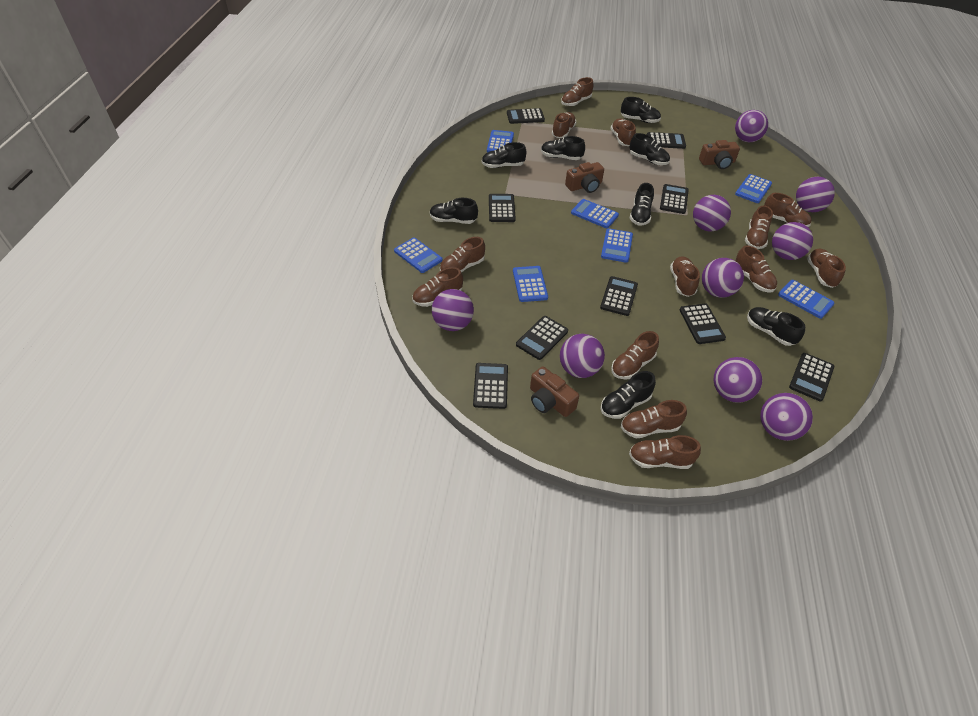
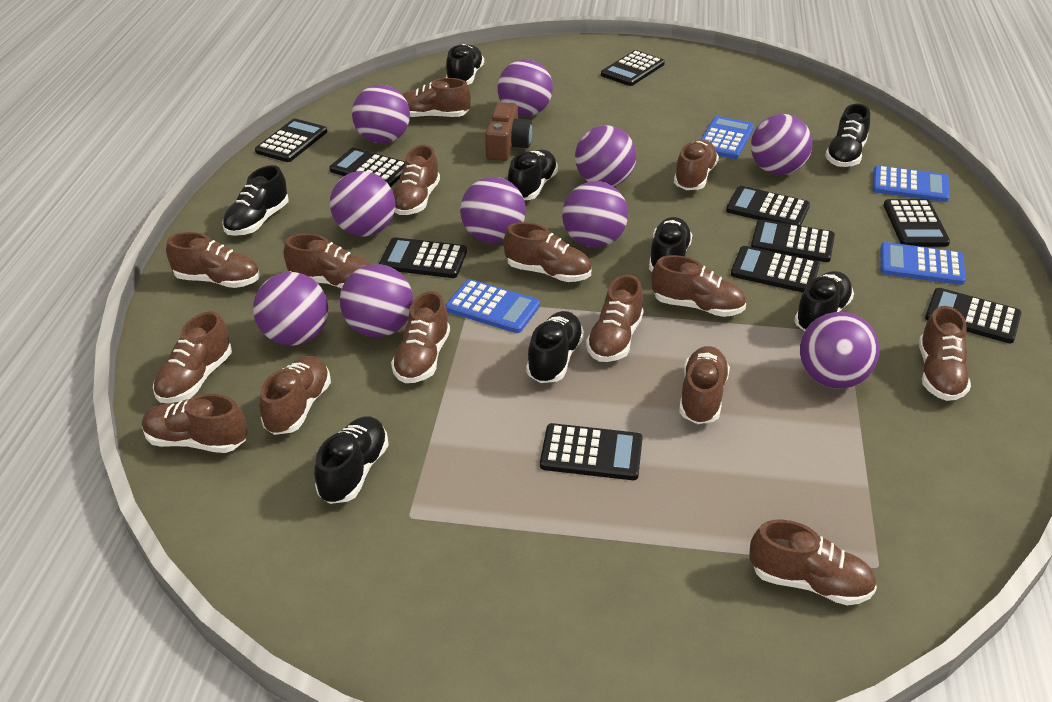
black calculator: [473,363,508,409] [489,194,516,222] [507,108,545,124] [516,316,568,360] [600,276,638,316] [647,132,686,149] [660,184,689,214] [680,304,726,344] [789,353,834,401] = 9 -> [255,119,327,162] [329,148,405,187] [379,237,467,278] [540,423,643,480] [601,50,665,86] [726,186,810,226] [731,246,820,293] [751,219,835,262] [884,199,950,247] [925,288,1022,343] = 10
blue calculator: [394,237,443,273] [487,130,514,152] [513,266,548,302] [571,199,619,228] [601,228,633,263] [735,174,772,203] [778,280,835,319] = 7 -> [445,279,540,333] [701,116,754,159] [873,165,950,202] [880,242,966,285] = 4
brown camera: [530,366,579,417] [565,162,604,193] [699,140,740,169] = 3 -> [485,102,532,161] = 1
brown shoe: [412,267,463,307] [440,237,485,273] [552,112,576,138] [561,77,593,106] [610,119,636,146] [611,331,659,380] [621,400,687,438] [629,435,701,469] [670,256,700,297] [735,245,777,293] [745,205,773,249] [764,193,811,227] [807,248,846,288] = 13 -> [142,394,248,453] [153,311,232,403] [166,232,260,288] [259,356,331,435] [284,233,371,289] [391,291,450,383] [393,145,440,215] [402,78,471,118] [504,222,592,282] [586,275,644,362] [652,255,746,317] [674,140,719,190] [679,346,730,424] [749,520,877,606] [919,306,971,401] = 15
purple ball: [432,289,474,331] [560,334,605,378] [693,195,731,231] [702,258,744,298] [714,357,762,403] [735,110,768,142] [760,393,813,441] [772,222,813,260] [796,177,835,212] = 9 -> [253,272,328,345] [330,171,395,237] [340,264,413,337] [352,85,410,144] [460,177,526,243] [498,59,553,116] [562,181,628,248] [575,125,636,186] [751,114,812,175] [800,312,880,389] = 10

